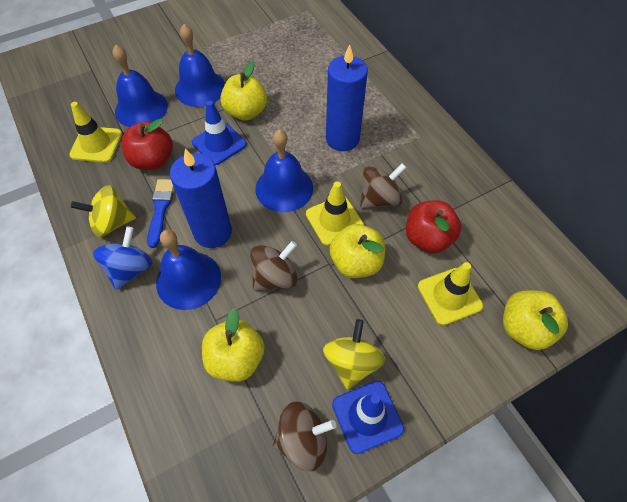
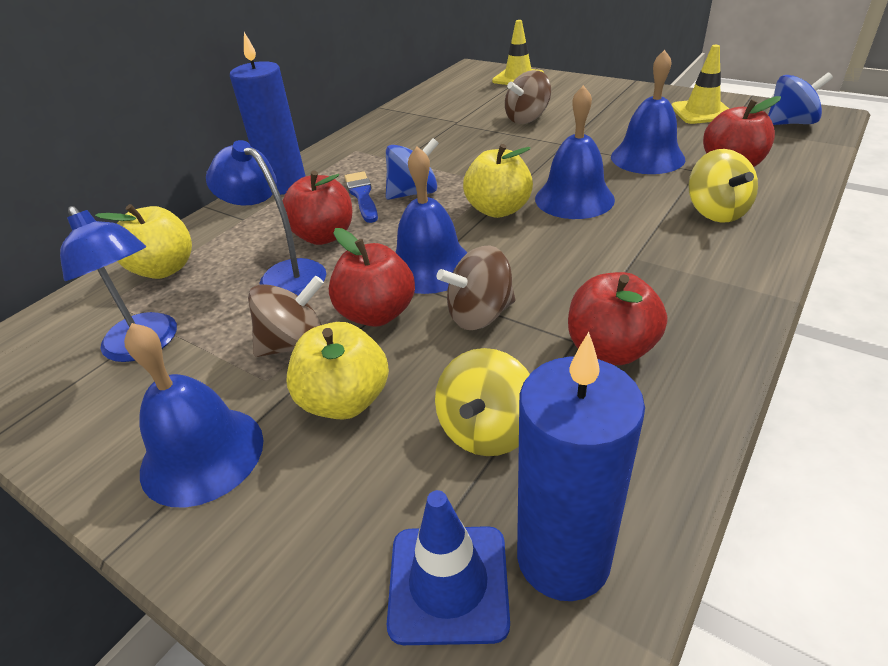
blue lamp: none = 0 -> [60,206,177,362] [206,140,326,295] = 2
blue spinning top: [93,226,153,290] = 1 -> [386,138,439,200] [768,72,833,125] = 2
blue traffic cone: [192,101,247,165] [332,381,404,454] = 2 -> [387,490,510,645] = 1
red apple: [122,118,173,170] [406,200,462,253] = 2 -> [283,171,352,245] [329,228,415,327] [568,272,667,365] [703,96,781,167] = 4
yellow apple: [202,308,265,382] [220,61,267,121] [329,224,385,278] [503,290,568,350] = 4 -> [95,204,192,279] [287,322,389,420] [463,144,533,218] = 3
yellow traffic cone: [69,102,122,163] [306,181,364,246] [418,262,483,325] = 3 -> [492,20,544,85] [671,45,729,124] = 2

